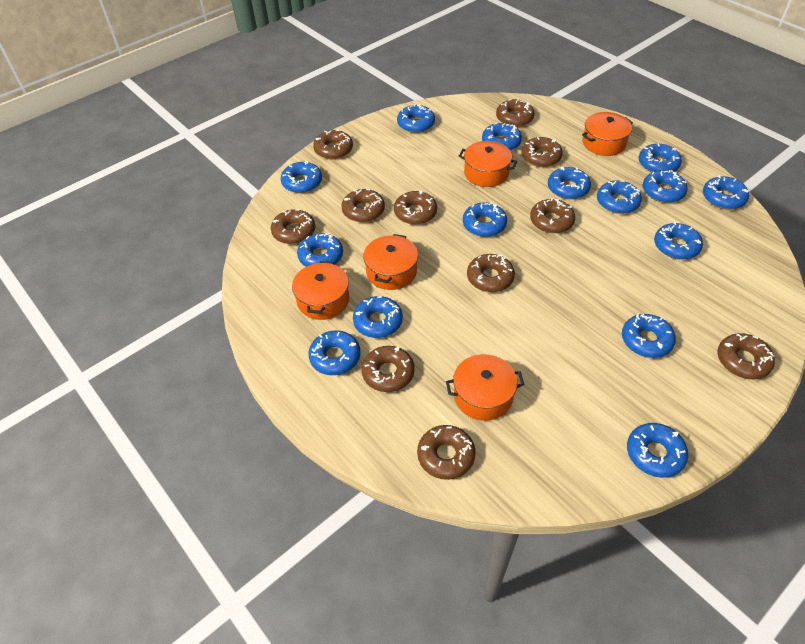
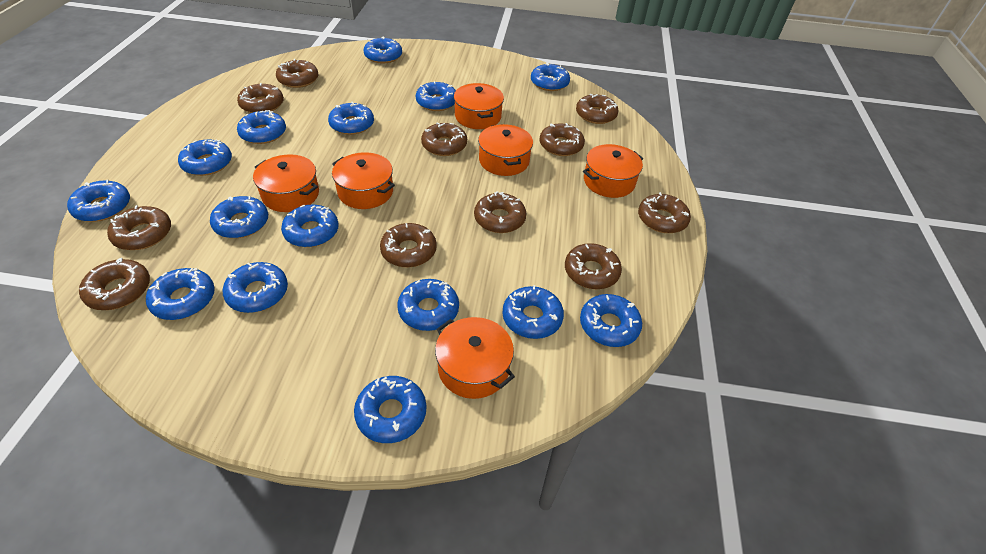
orange pot: [292,261,349,320] [363,234,418,290] [446,354,525,421] [459,141,517,187] [582,112,633,156] = 5 -> [253,154,319,212] [332,152,395,209] [435,317,515,399] [454,83,504,129] [478,124,533,176] [583,144,643,198] = 6

